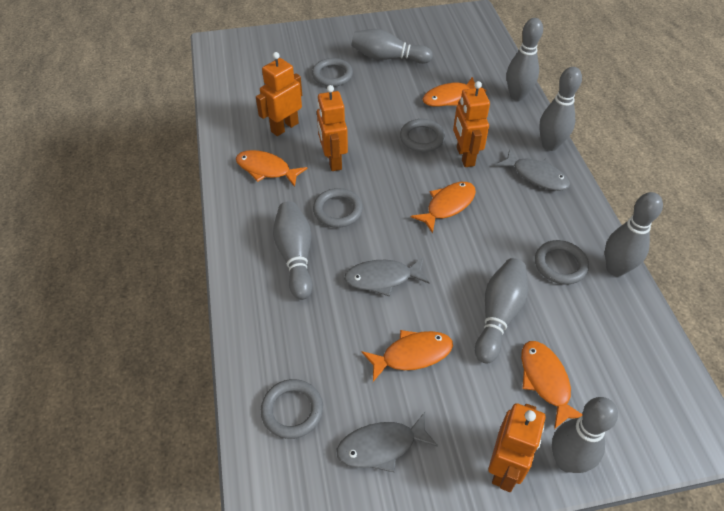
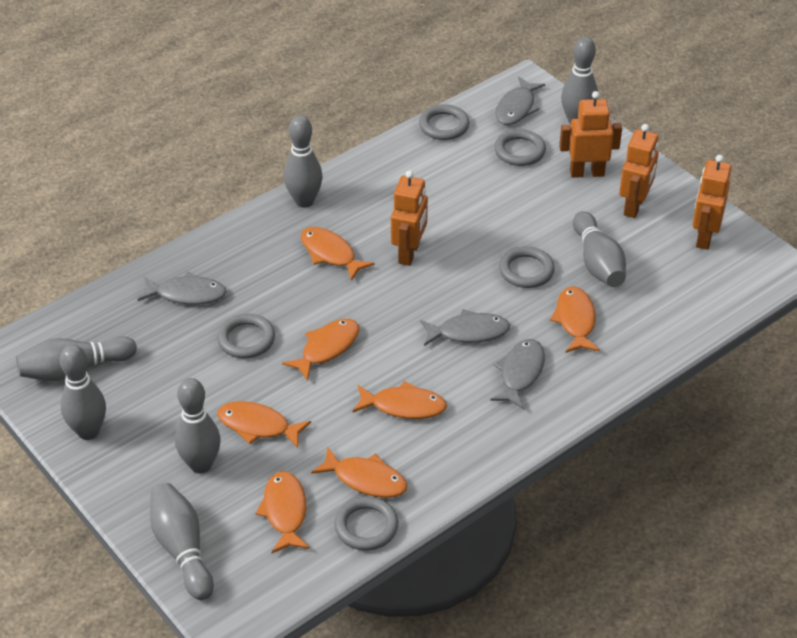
grey fish: [336,412,438,472] [344,258,430,297] [496,149,570,191] = 3 -> [138,272,226,305] [420,309,510,346] [490,339,545,409] [495,77,545,125] = 4
orange fish: [236,150,307,187] [362,330,453,382] [411,182,476,234] [422,77,486,107] [521,341,583,429] = 5 -> [217,401,311,448] [255,471,310,553] [282,319,359,381] [301,227,375,281] [311,446,407,498] [352,381,447,419] [550,286,600,353] = 7

